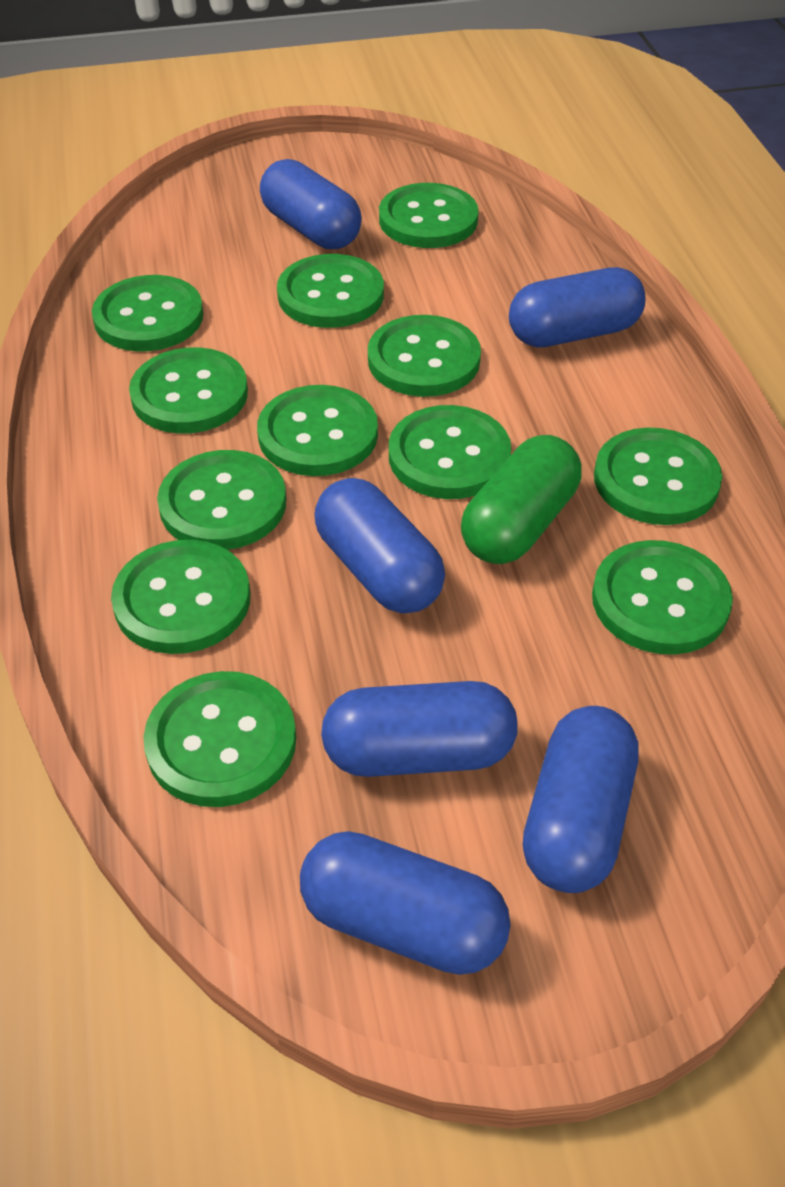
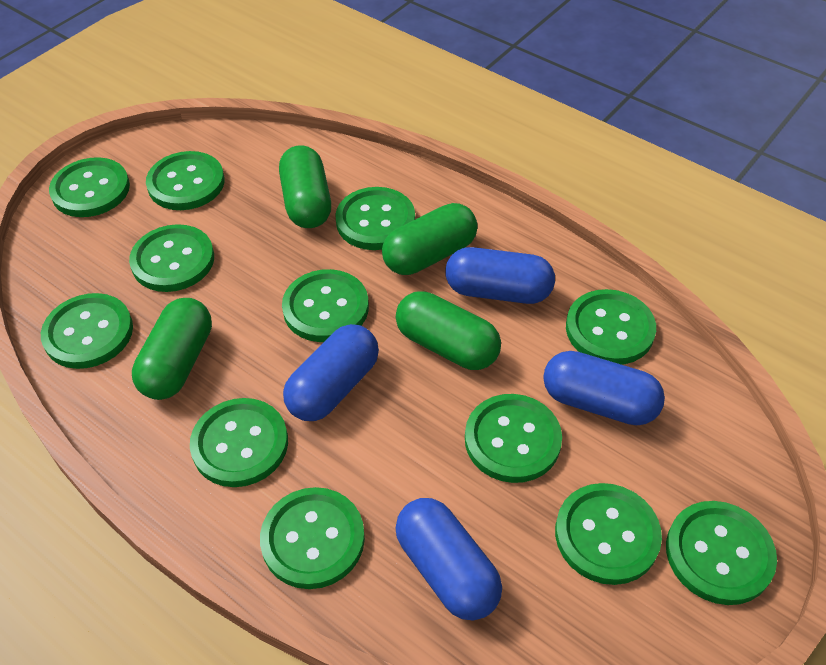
blue capsule: [260,159,362,249] [300,831,511,975] [314,478,445,614] [321,681,518,777] [509,267,645,347] [523,706,639,893] = 6 -> [283,324,379,421] [395,498,502,621] [445,247,555,304] [543,351,665,425] = 4
green capsule: [461,435,582,564] = 1 -> [132,298,212,400] [279,145,331,228] [382,203,478,275] [396,291,501,370] = 4

